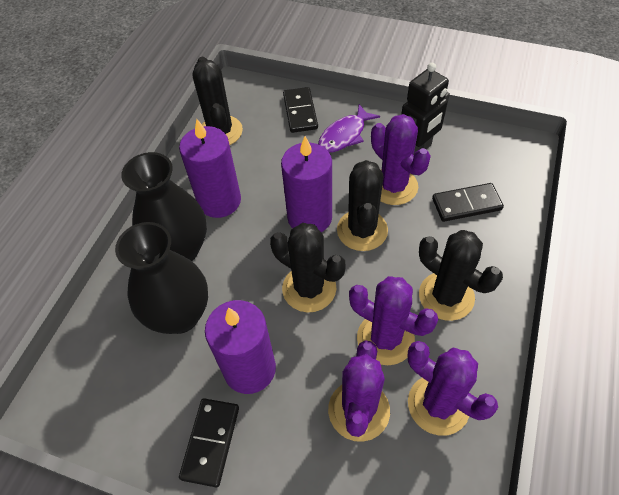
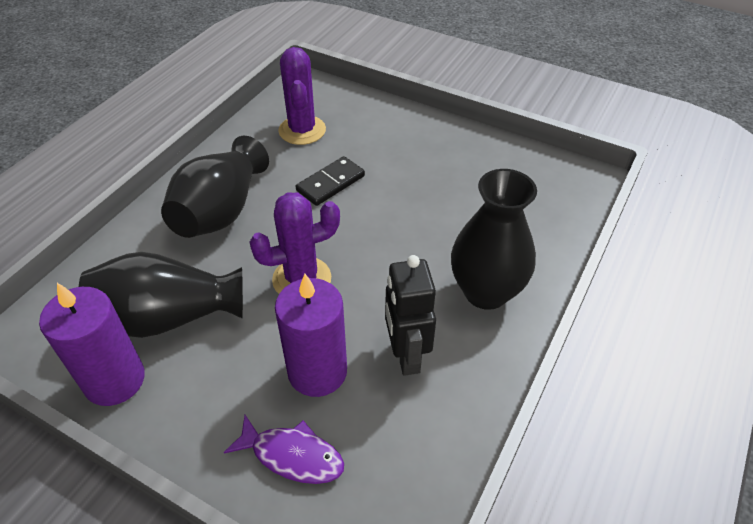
black cactus: [193,57,243,145] [270,223,346,312] [337,160,388,251] [419,230,503,321] = 4 -> none = 0
black domino: [179,398,239,487] [283,87,318,133] [432,183,504,222] = 3 -> [296,156,365,206] = 1
black vase: [115,222,208,334] [121,152,207,261] = 2 -> [79,252,243,338] [161,136,269,238] [451,169,537,310] = 3
purple cactus: [328,340,390,442] [349,276,438,365] [371,114,431,205] [408,341,498,436] = 4 -> [249,192,340,294] [278,47,326,145] = 2
purple candle: [179,119,241,218] [205,300,276,394] [281,136,332,232] = 3 -> [39,283,145,406] [275,274,347,397] = 2

